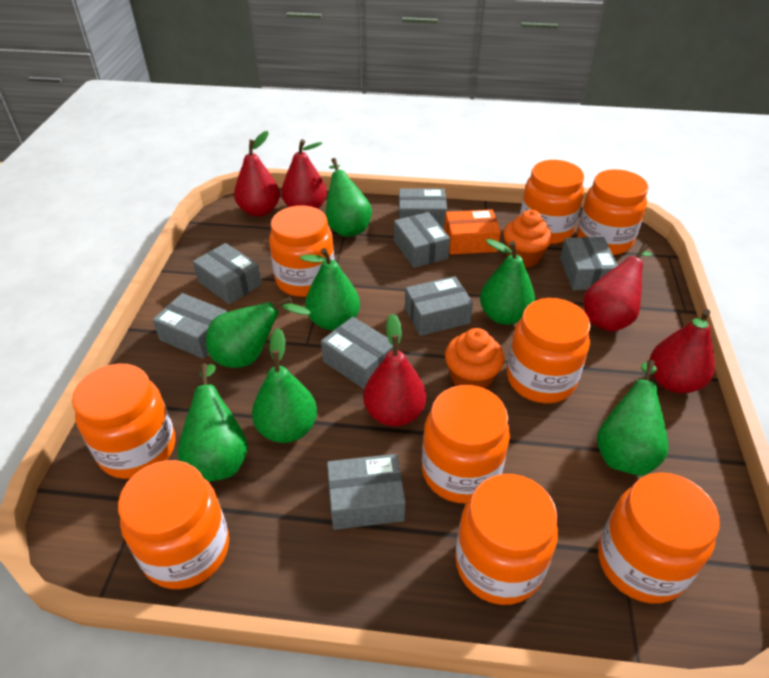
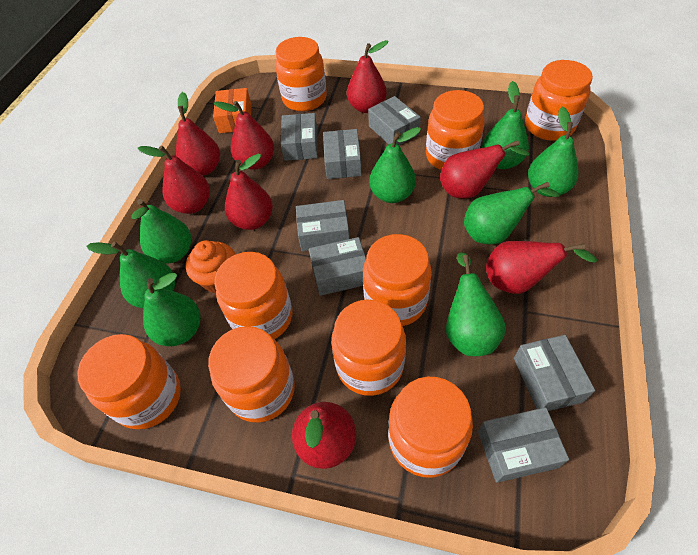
green pear: [178,364,248,482] [206,297,311,368] [252,328,317,443] [300,248,360,330] [326,158,372,237] [480,239,535,325] [597,360,669,476] = 7 -> [86,242,175,308] [131,199,191,264] [143,273,201,346] [369,127,421,203] [446,252,506,356] [464,182,560,244] [482,81,529,169] [528,107,579,197] = 8
grey box: [152,293,227,359] [193,243,262,304] [321,317,393,389] [327,454,406,530] [394,212,450,268] [399,188,447,229] [405,276,473,336] [560,237,618,290] = 8 -> [281,113,318,161] [296,200,350,251] [309,237,366,296] [323,129,362,179] [368,96,421,145] [478,407,569,483] [514,335,595,411] = 7
orange cupcake: [445,328,505,389] [503,210,553,268] = 2 -> [186,240,235,293] = 1
red pear: [234,131,280,217] [281,139,327,209] [363,313,426,427] [584,244,652,332] [650,309,715,393] = 5 -> [138,146,210,214] [176,92,220,176] [213,101,274,170] [225,154,273,230] [292,402,356,469] [347,40,389,113] [440,140,530,199] [486,241,597,294] = 8

